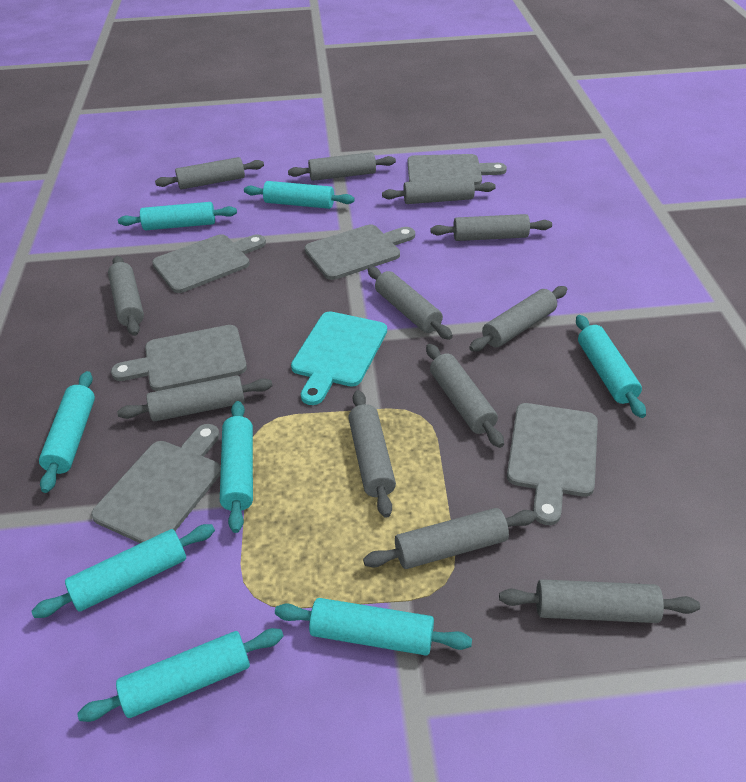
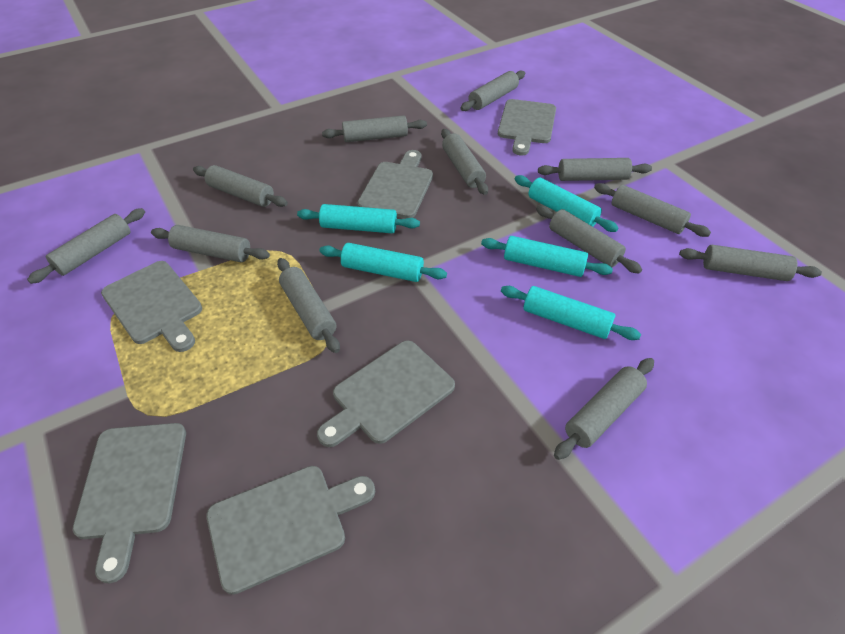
turquoise cutting board: [291,311,387,405] = 1 -> none = 0
turquoise rolling pin: [31,524,215,618] [39,371,95,493] [77,628,284,722] [118,202,237,230] [220,401,253,533] [244,181,355,209] [275,598,472,655] [576,315,646,418] = 8 -> [297,204,420,233] [319,243,447,282] [481,236,613,277] [501,286,641,340] [515,175,618,232] = 5

